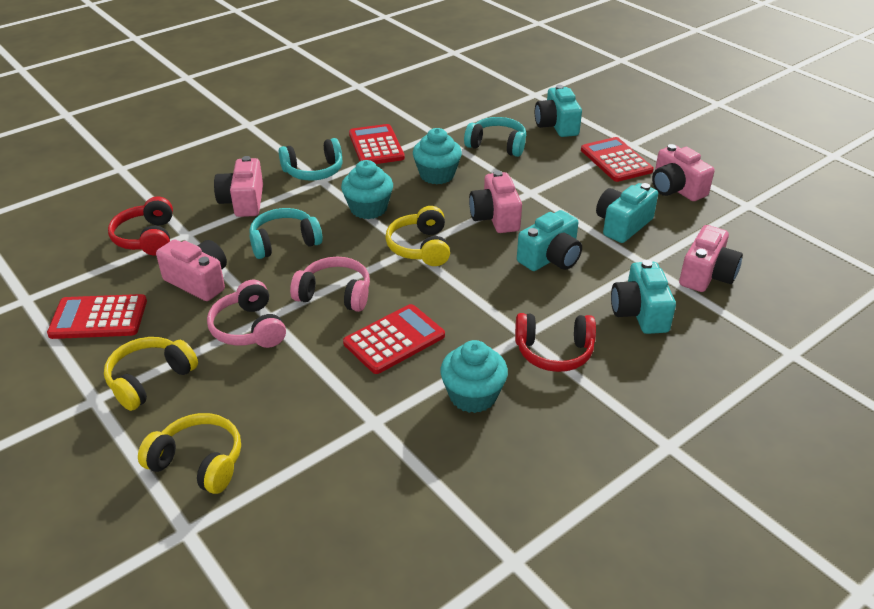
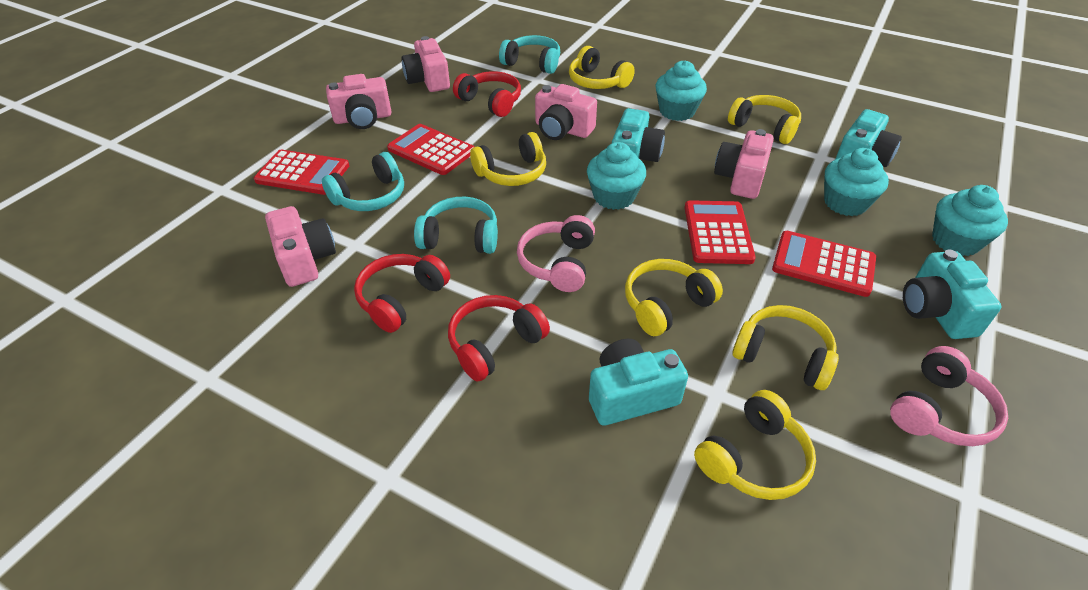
red headphones: [108,197,173,256] [515,313,596,372] = 2 -> [354,254,450,333] [448,295,550,382] [453,71,521,117] = 3
turquoise cupcake: [341,160,393,219] [413,128,462,184] [440,340,508,413] = 3 -> [587,142,646,210] [656,60,707,121] [824,148,889,216] [932,185,1008,256] = 4
yellow headphones: [104,337,198,411] [138,413,241,494] [385,206,450,266] = 3 -> [470,132,546,186] [569,46,635,89] [625,259,723,336] [694,390,816,500] [728,95,801,144] [732,305,839,390] = 6

